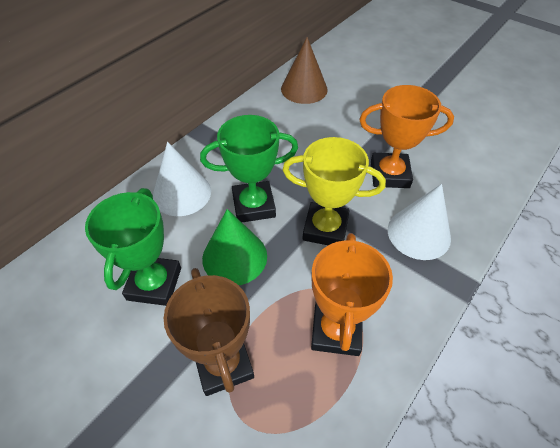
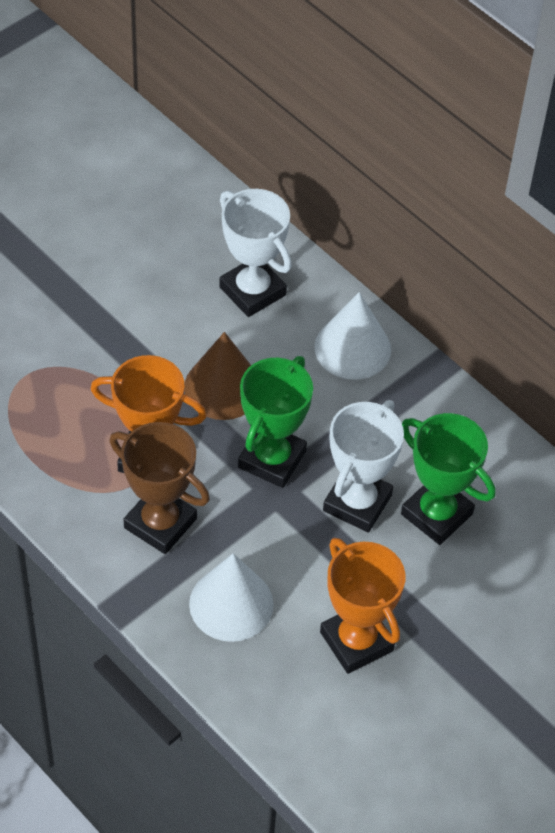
green cone: [202,209,267,285] = 1 -> none = 0
white trophy: none = 0 -> [219,189,292,317] [323,400,404,533] = 2
yellow trophy: [283,137,386,245] = 1 -> none = 0

